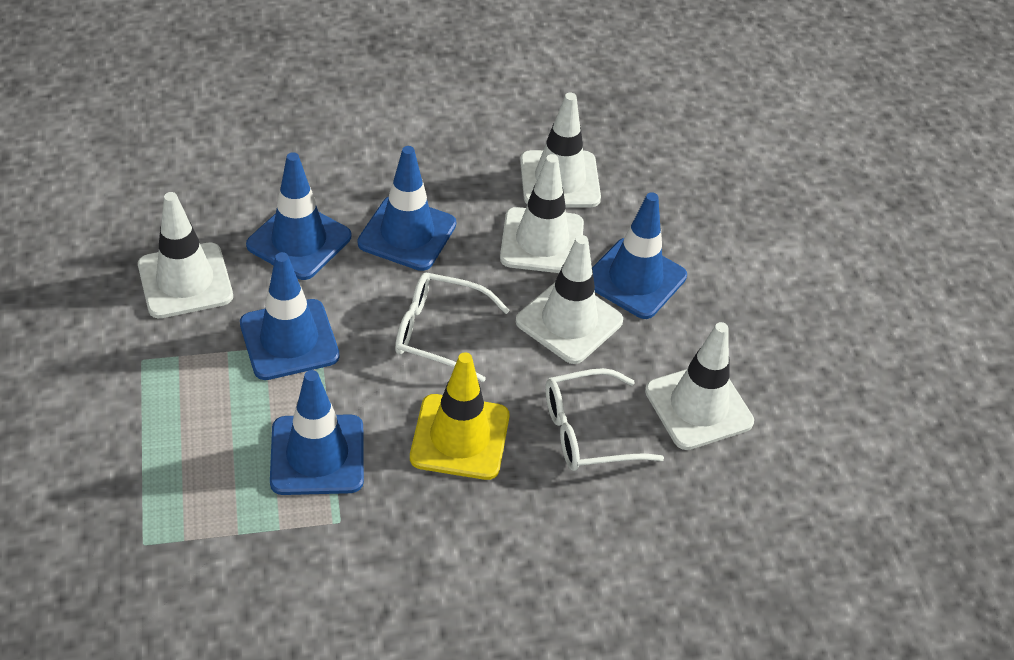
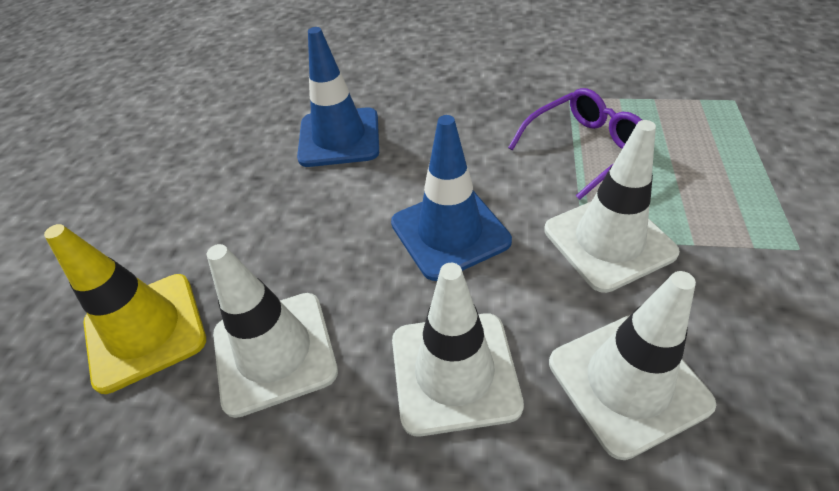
blue traffic cone: [240,252,340,380] [246,152,351,280] [270,370,364,495] [357,146,456,271] [592,192,687,319] = 5 -> [297,27,379,167] [391,115,512,281] = 2
purple glasses: none = 0 -> [508,88,642,200] = 1
white glasses: [395,273,510,382] [545,368,664,471] = 2 -> none = 0
white traffic cone: [138,192,233,318] [500,154,584,273] [516,235,623,364] [520,93,601,207] [645,322,754,450] = 5 -> [207,244,338,418] [392,263,524,437] [544,120,680,293] [549,271,716,460] = 4

